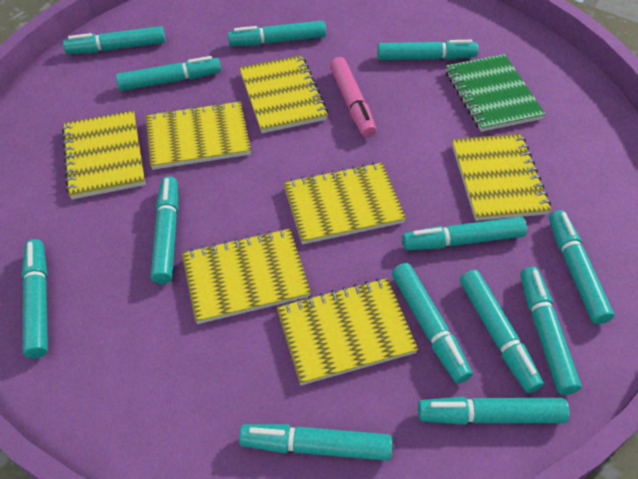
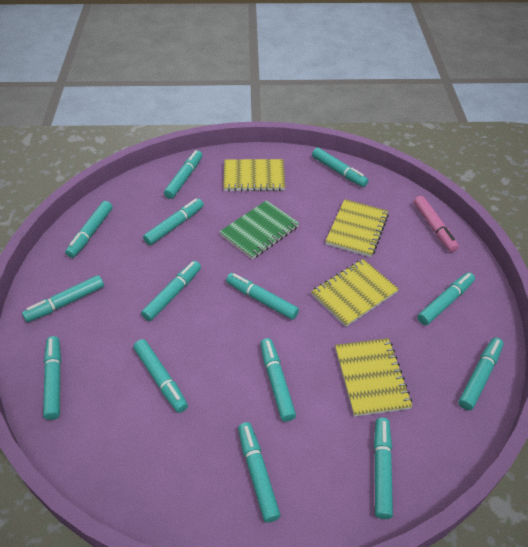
turquoise marker: [22,239,48,358] [63,26,165,54] [116,56,221,91] [151,176,178,284] [228,21,326,46] [239,424,392,461] [377,40,478,60] [392,263,472,383] [402,217,527,250] [418,396,570,425] [460,270,544,393] [520,267,581,395] [549,210,614,324] = 13 -> [22,275,104,322] [43,336,61,420] [65,201,113,258] [133,339,188,413] [141,261,201,321] [143,199,204,245] [164,150,202,199] [226,273,299,320] [238,422,281,523] [260,338,296,422] [312,148,368,187] [374,418,393,519] [417,272,475,325] [459,338,504,410] = 14
yellow notebook: [62,111,145,199] [146,101,251,170] [182,228,311,324] [239,55,328,133] [277,278,418,385] [283,162,406,245] [452,134,551,221] = 7 -> [223,159,285,191] [311,259,399,327] [325,199,389,257] [335,338,412,417] = 4

